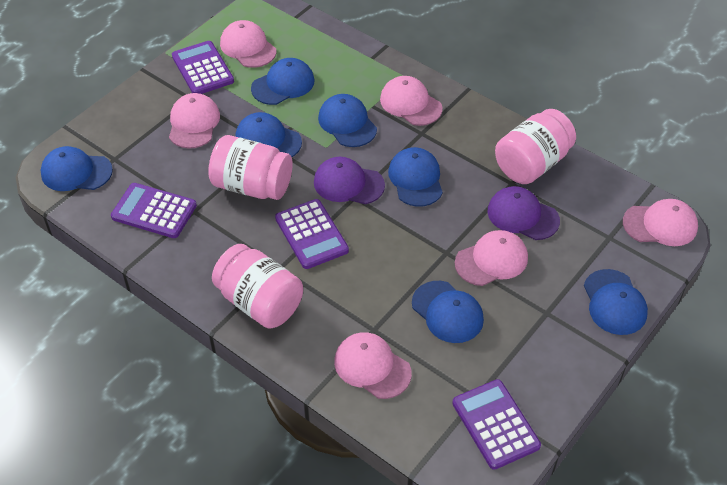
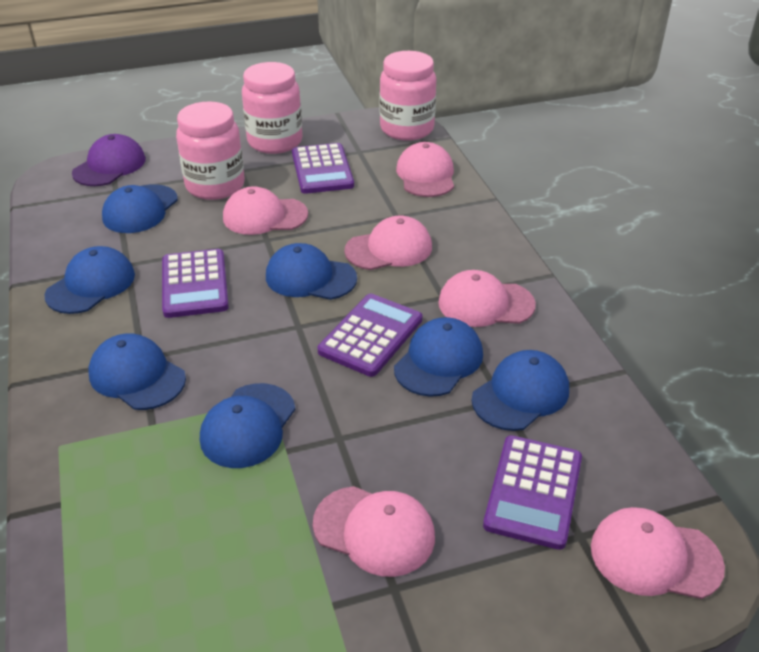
purple cap: [314,157,385,204] [487,186,560,240] = 2 -> [72,134,146,186] = 1

